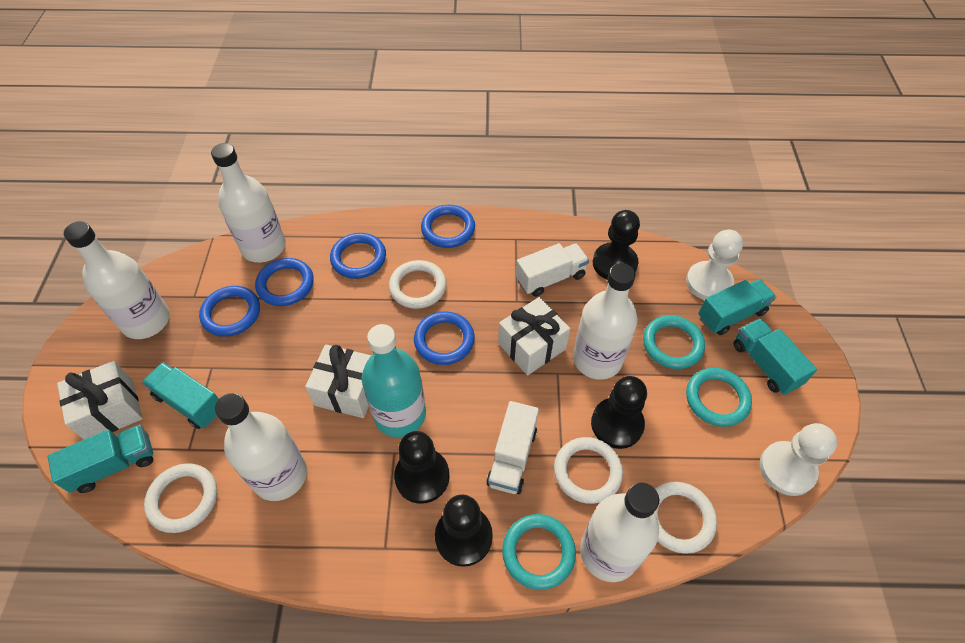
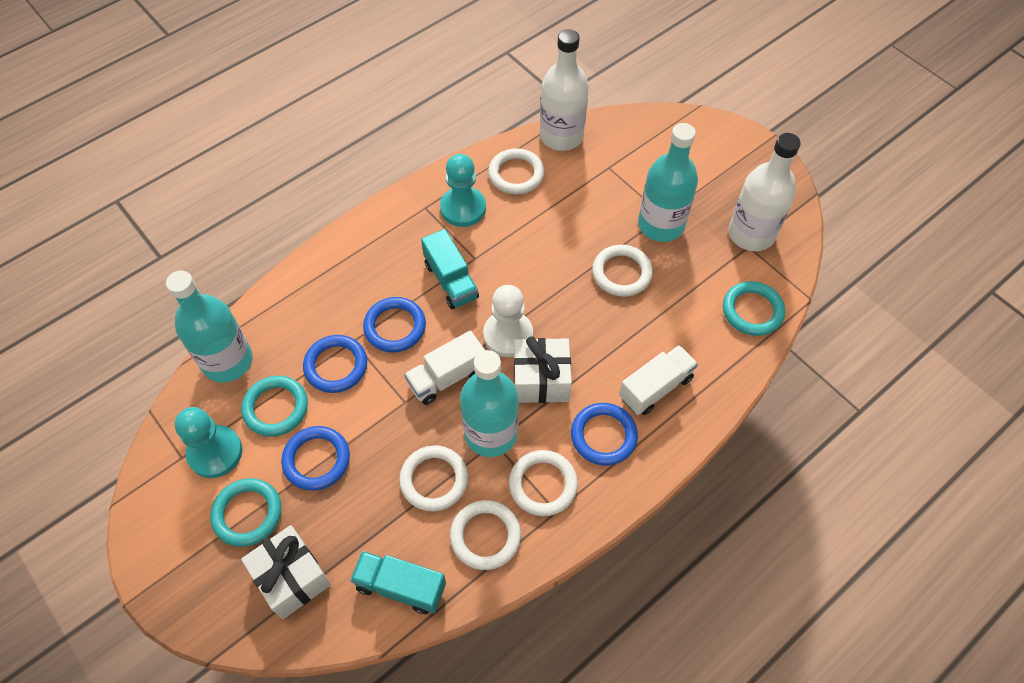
black pawn: [394,431,449,504] [435,494,493,567] [591,376,647,449] [593,210,640,280] = 4 -> none = 0
blue ring: [199,286,260,337] [255,258,314,306] [330,233,386,279] [414,311,475,365] [421,205,475,248] = 5 -> [281,426,350,491] [303,335,367,393] [363,297,426,352] [571,403,638,466] = 4
turquoise bottle: [362,324,426,437] = 1 -> [166,271,253,383] [460,350,519,457] [638,123,698,242] = 3
turquoise pawn: none = 0 -> [175,407,243,478] [440,154,486,227] = 2
turquoise truck: [48,425,153,493] [142,362,219,429] [698,279,776,335] [734,318,817,395] = 4 -> [350,551,446,614] [421,229,479,309] = 2
white bottle: [64,221,170,339] [211,143,286,263] [215,393,307,501] [573,263,638,380] [580,482,659,582] = 5 -> [540,29,589,151] [729,133,801,251] = 2
white gift: [57,361,143,440] [305,344,372,418] [498,297,570,375] = 3 -> [241,525,331,619] [514,336,572,403] = 2
white pawn: [686,230,743,300] [760,423,838,496] = 2 -> [483,285,533,357] = 1
white ring: [144,463,217,533] [389,260,447,309] [554,437,623,504] [654,482,717,554] = 4 -> [399,445,468,511] [450,500,521,570] [488,148,545,194] [509,450,578,516] [592,245,653,297] = 5

